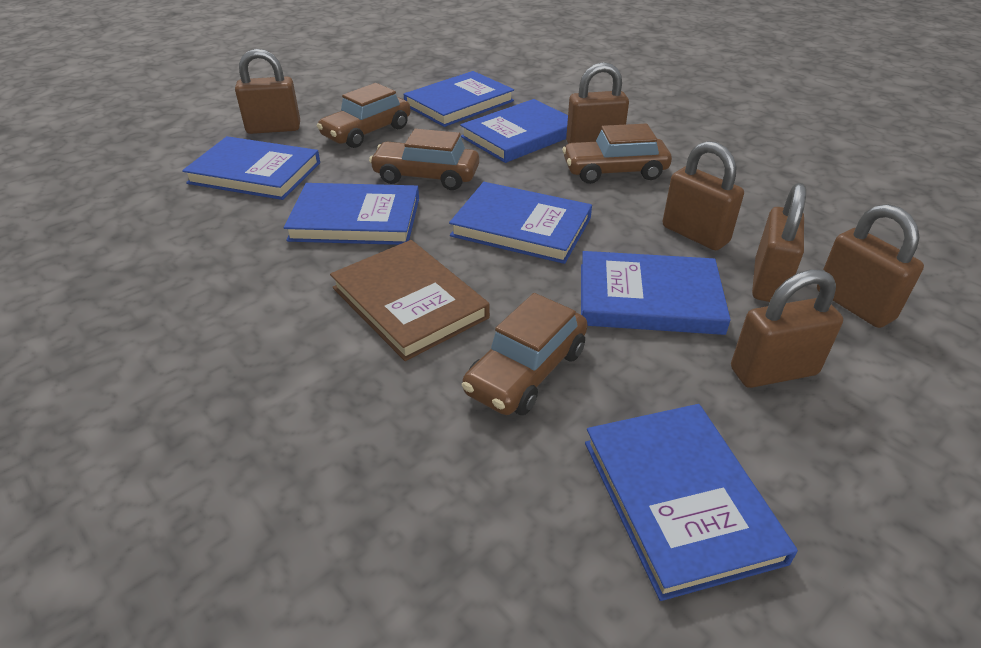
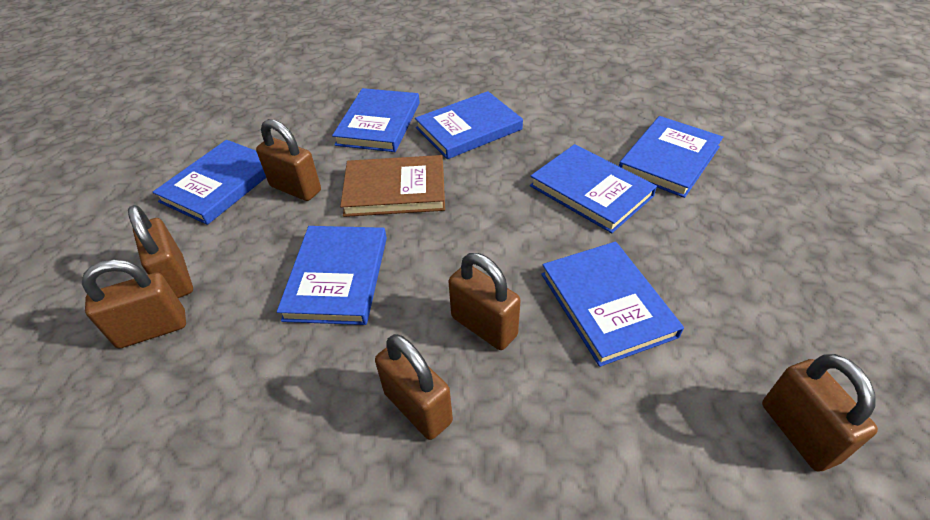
brown car: [317,83,411,148] [369,129,479,190] [462,293,588,415] [562,124,672,184] = 4 -> none = 0

